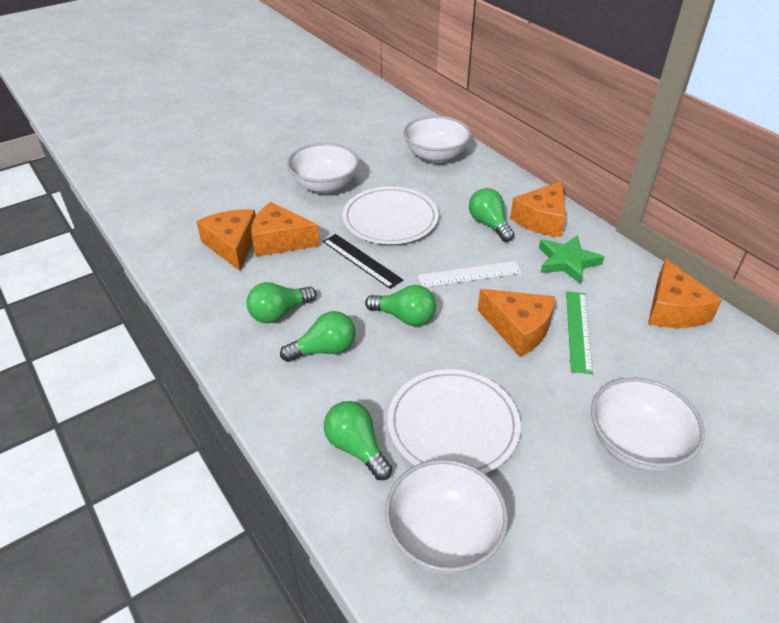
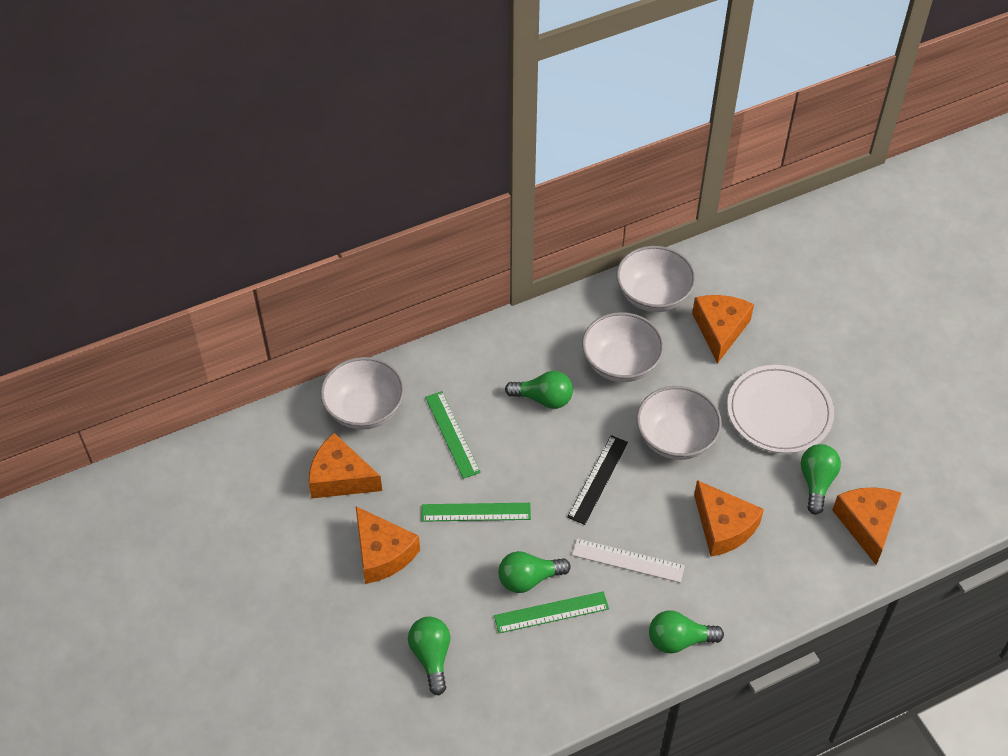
green ruler: [566,291,593,374] = 1 -> [422,503,531,522] [425,391,481,479] [494,591,609,633] = 3
green star: [539,235,604,284] = 1 -> none = 0
white plate: [342,186,439,244] [388,369,521,474] = 2 -> [727,365,834,453] = 1

